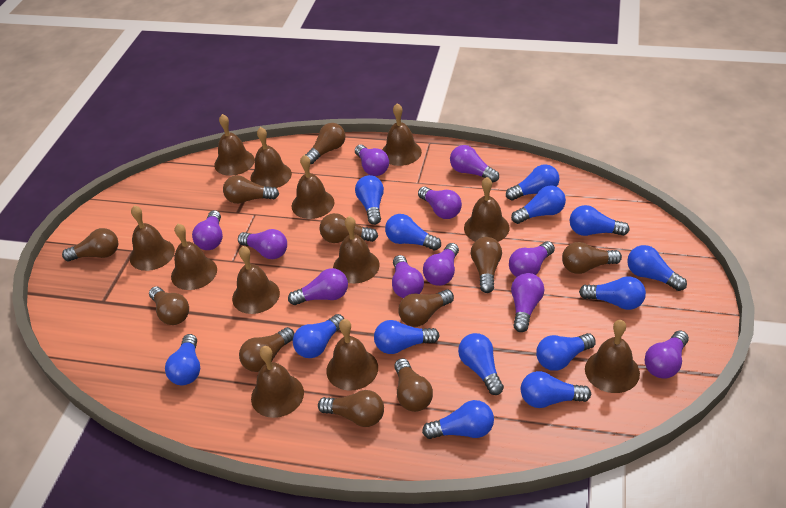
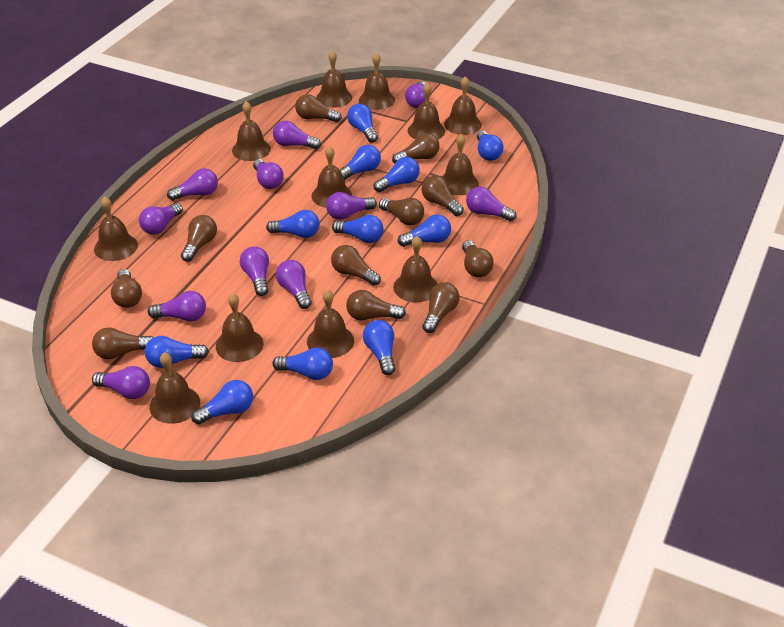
blue light bulb: [165,334,200,385] [293,314,344,358] [355,175,384,225] [374,320,440,354] [385,214,441,251] [422,400,494,439] [458,333,504,395] [506,164,559,201] [511,185,566,224] [521,371,591,408] [536,333,596,371] [569,205,630,236] [579,276,646,310] [627,245,687,291] = 14 -> [145,336,209,368] [191,380,253,424] [266,210,320,238] [273,348,333,380] [332,215,383,243] [340,145,381,180] [347,104,378,143] [363,320,396,375] [373,157,420,192] [398,215,451,247] [477,131,503,161] = 11

